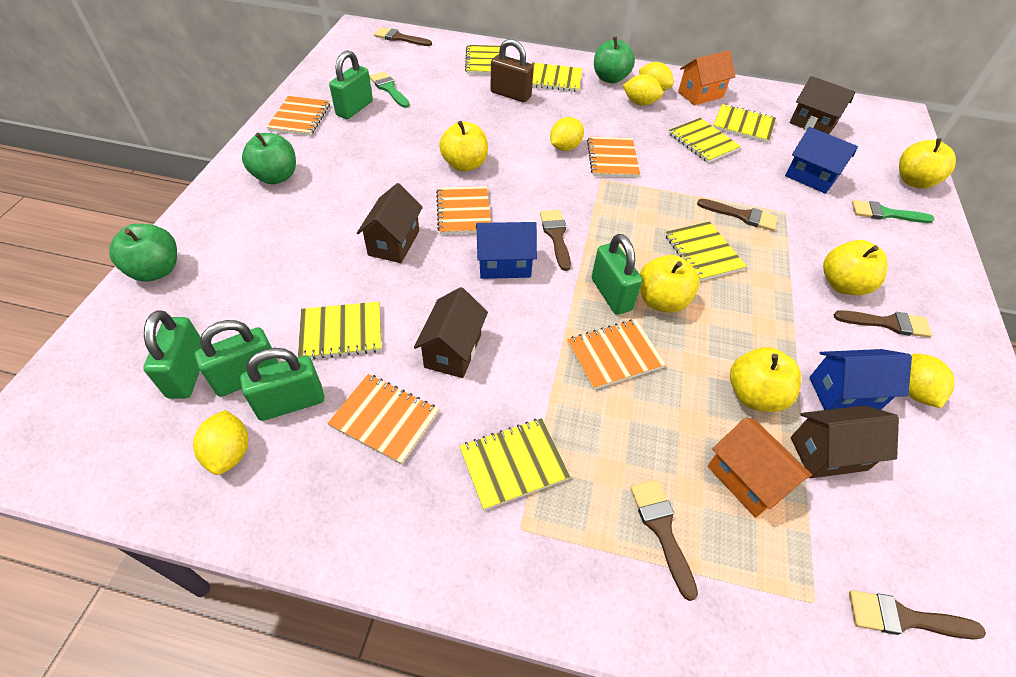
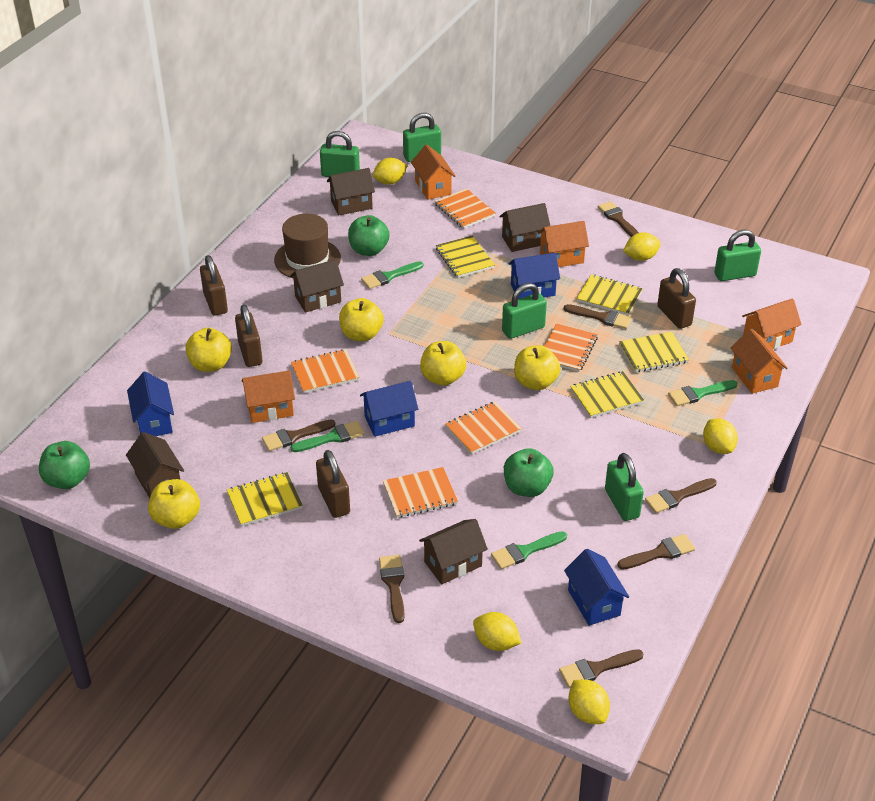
blue house: [476,222,537,279] [785,127,858,194] [809,349,912,410] = 3 -> [127,372,174,436] [360,381,418,437] [508,253,560,299] [564,549,629,626] = 4
brown brush: [374,27,432,46] [540,210,571,271] [630,480,698,601] [697,199,778,231] [834,310,932,337] [849,590,986,639] = 6 -> [262,419,335,451] [379,555,405,623] [559,649,644,688] [564,304,632,329] [598,201,639,237] [617,534,695,570] [645,478,717,513] = 7
brown hat: none = 0 -> [274,214,341,278] = 1
brown house: [357,183,423,263] [414,287,488,378] [789,76,855,134] [790,405,899,478] = 4 -> [126,432,184,498] [290,259,344,313] [327,168,375,216] [419,519,488,585] [499,203,550,252] = 5
brown padlock: [490,39,534,102] = 1 -> [200,255,228,316] [235,305,263,367] [316,450,350,518] [657,268,696,329] = 4
green brush: [369,72,410,108] [852,200,934,223] = 2 -> [290,421,365,452] [361,261,423,289] [491,531,567,569] [668,380,737,406] = 4
orange house: [678,50,736,105] [707,418,812,518] = 2 -> [242,370,295,423] [411,145,456,200] [538,221,589,267] [731,329,788,394] [742,298,802,349] = 5
yellow notebook: [298,302,381,359] [459,418,570,510] [465,45,506,74] [532,63,582,92] [665,221,747,281] [669,118,741,163] [713,104,776,143] = 7 -> [227,472,303,526] [436,235,495,278] [570,371,644,418] [576,274,643,316] [619,332,689,372] = 5

